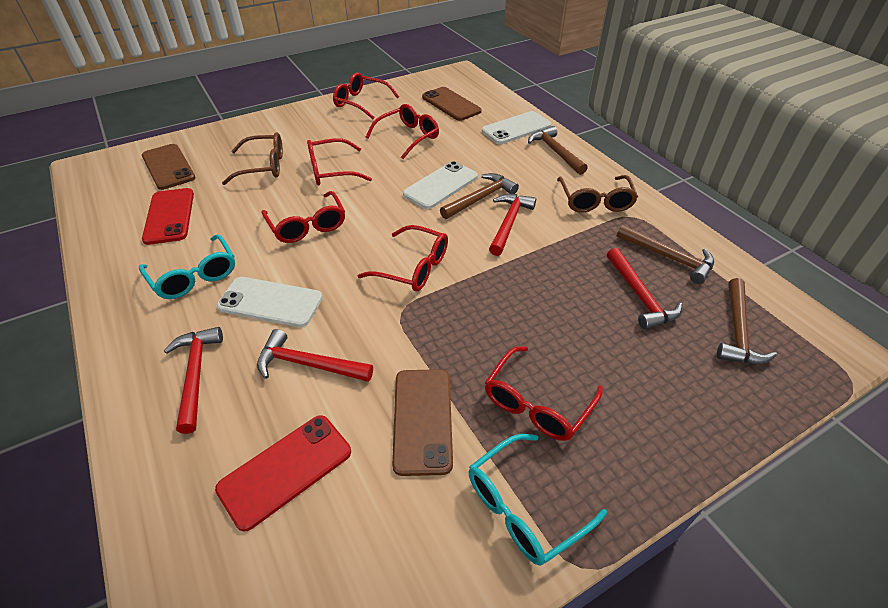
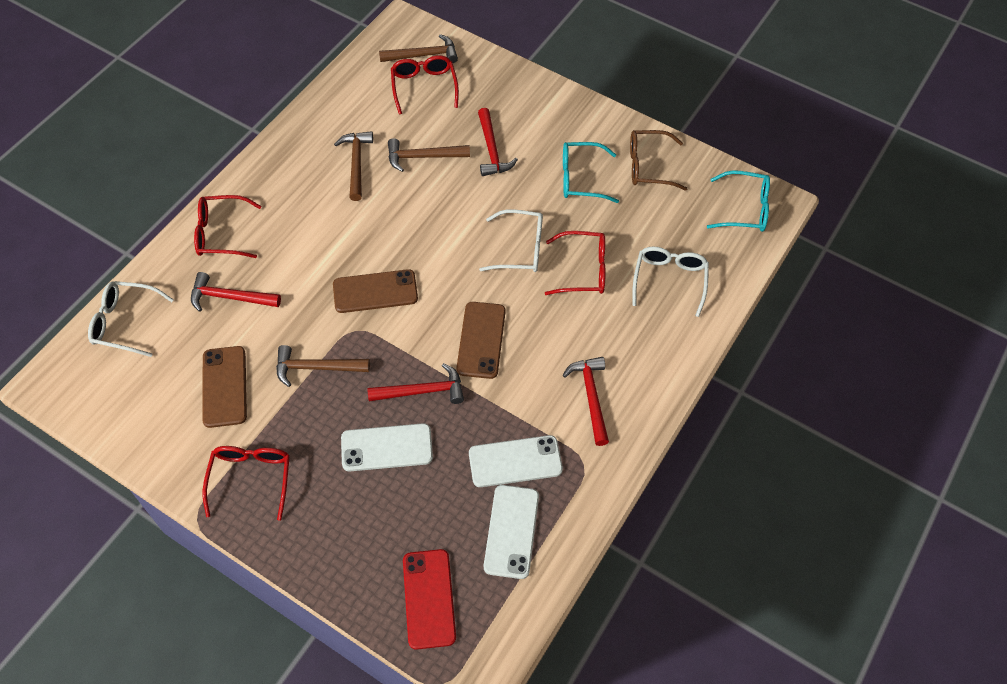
brown glasses: [222,132,283,185] [557,175,638,213] = 2 -> [630,130,687,191] = 1
red glasses: [261,191,345,243] [307,138,372,185] [333,72,399,119] [357,225,448,291] [366,104,439,159] [485,346,603,441] = 6 -> [194,195,261,258] [203,446,290,521] [391,55,459,114] [545,231,606,295] = 4
red phone: [142,188,194,245] [215,415,351,532] = 2 -> [403,549,456,650] = 1
white glasses: none = 0 -> [88,281,174,357] [479,209,543,272] [632,247,709,317] = 3

